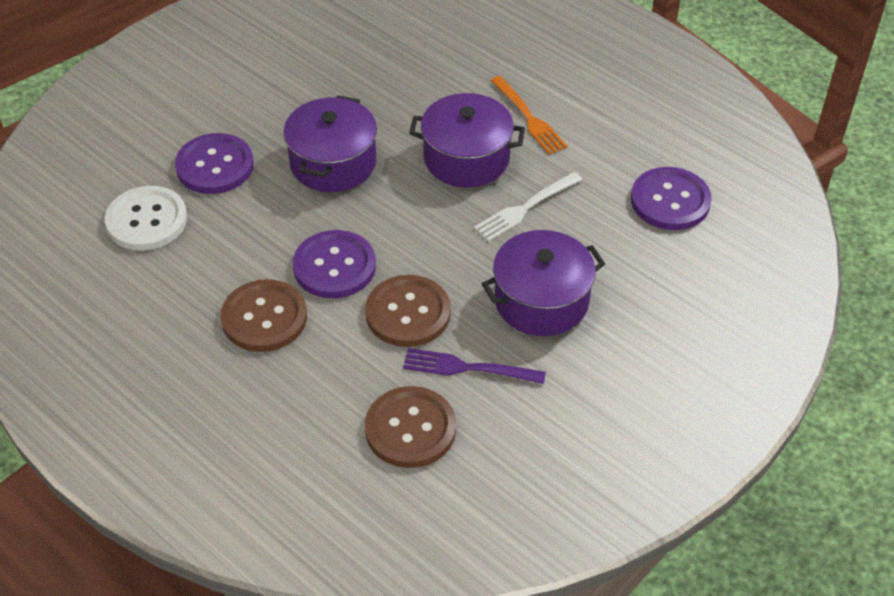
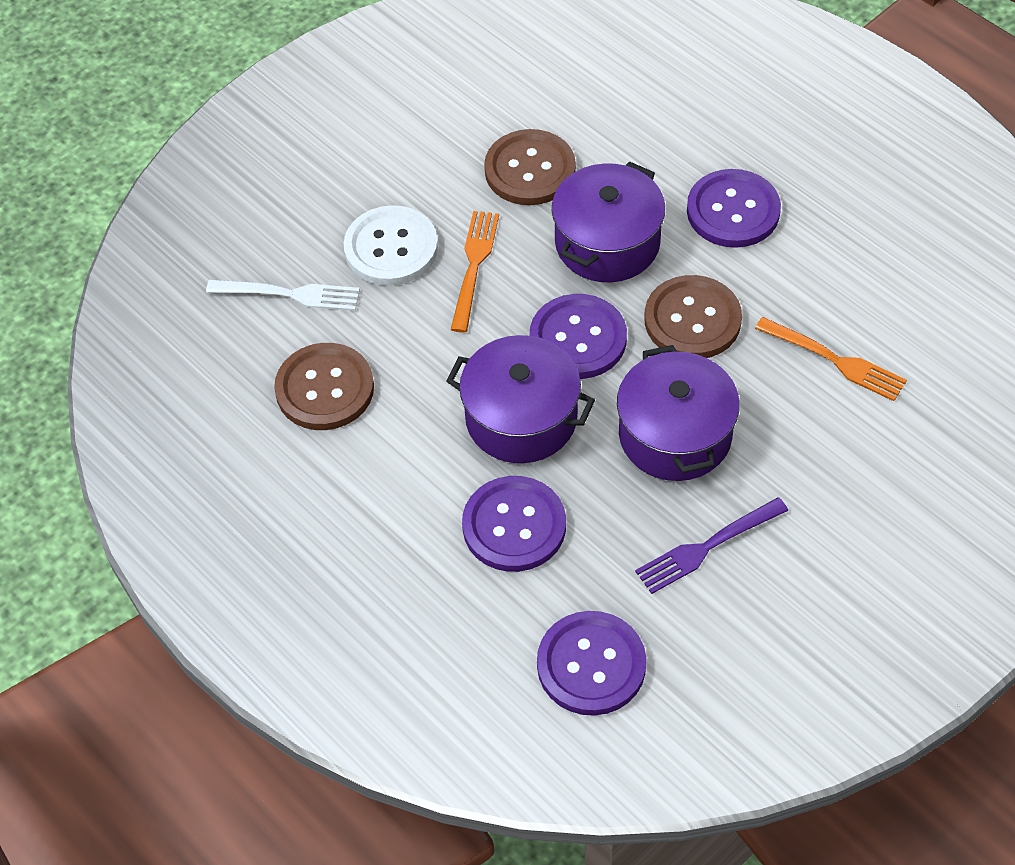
orange fork: [490,76,568,155] = 1 -> [450,211,499,332] [755,317,907,401] = 2
purple button: [175,133,254,194] [293,230,376,298] [631,167,712,230] = 3 -> [462,476,566,572] [530,294,627,379] [537,611,646,716] [687,169,781,248] = 4

